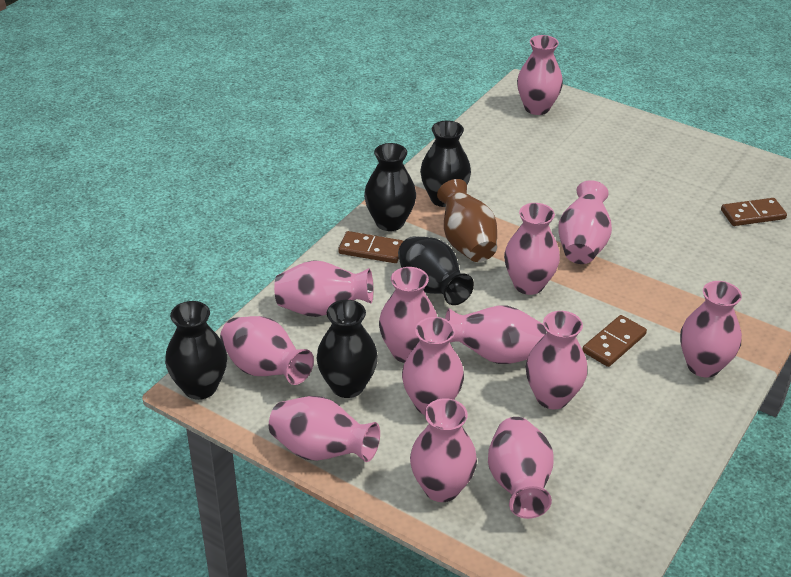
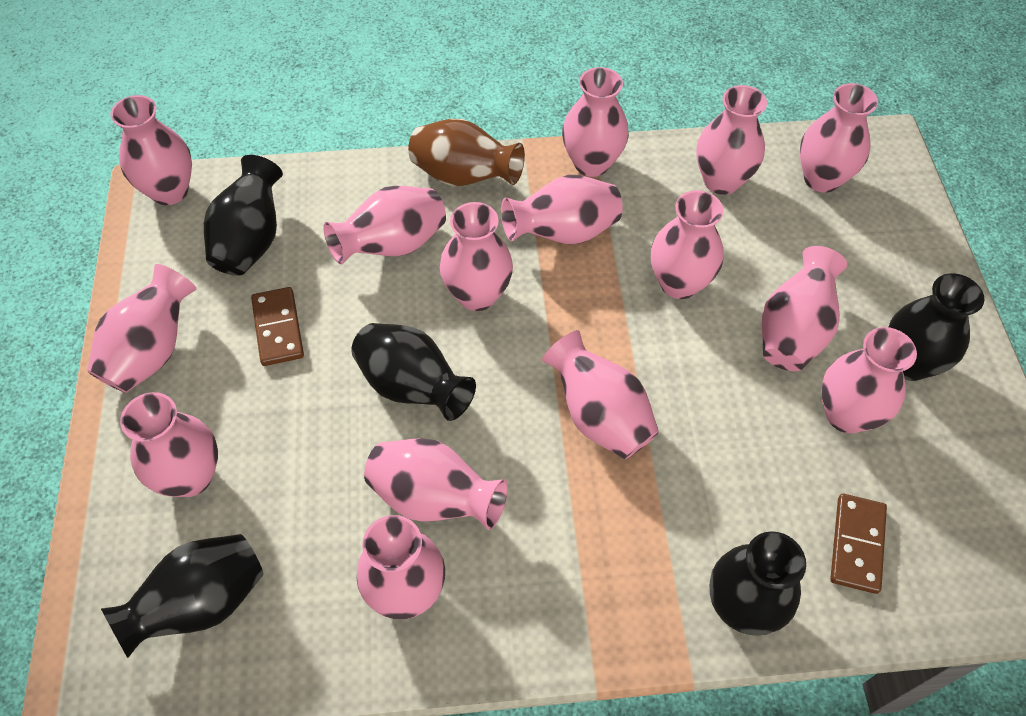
brown domino: [338,231,403,263] [582,315,647,367] [721,198,787,226] = 3 -> [251,287,304,366] [830,494,887,594] = 2
pink vase: [220,316,314,385] [269,396,380,462] [274,260,373,317] [379,267,437,363] [402,317,464,415] [410,398,477,502] [445,306,546,364] [488,417,554,519] [504,203,560,295] [517,35,563,115] [526,311,588,409] [558,180,612,264] [680,281,742,378] = 13 -> [87,264,197,393] [110,95,192,205] [120,392,218,497] [323,186,446,264] [357,515,445,619] [364,438,508,530] [440,202,513,311] [501,175,623,244] [542,330,659,459] [562,67,629,177] [651,190,724,299] [697,85,767,195] [762,246,847,371] [800,83,878,193] [821,327,917,433] = 15

